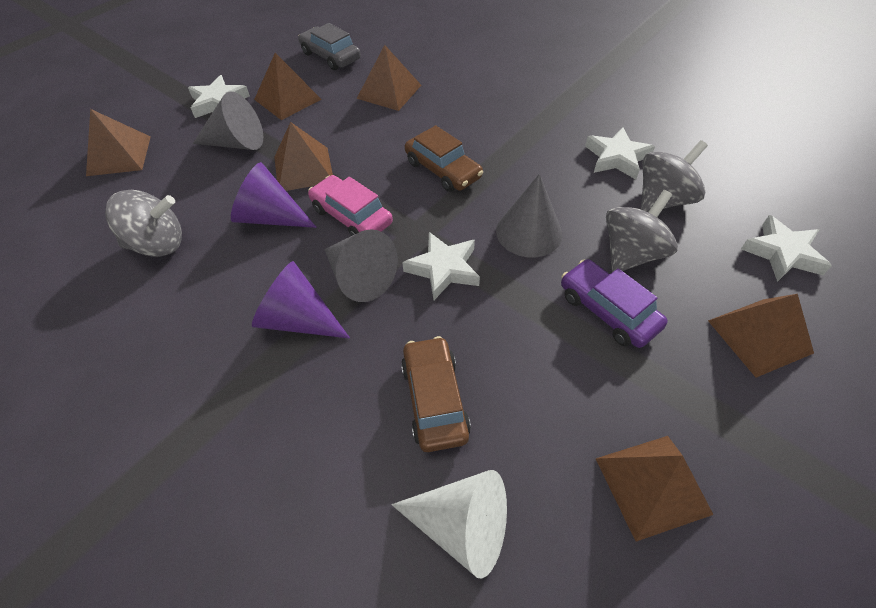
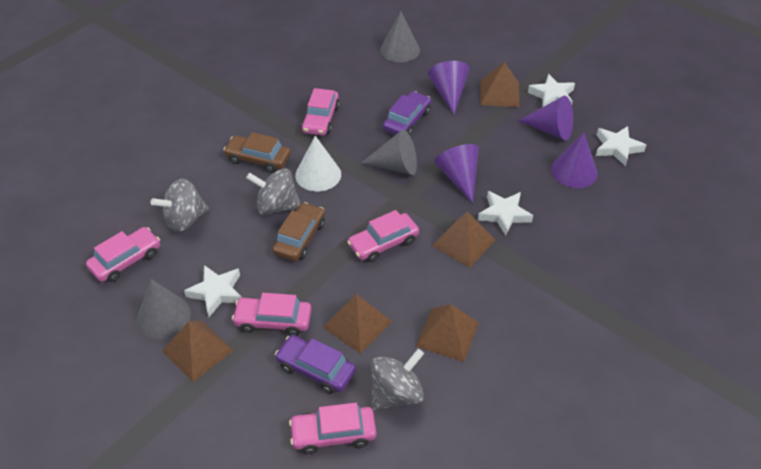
brown pyramid: [86,109,151,176] [254,53,322,120] [274,122,333,191] [356,45,421,111] [595,436,714,541] [708,294,814,377] = 6 -> [162,321,234,382] [323,294,392,354] [416,304,479,362] [432,211,495,268] [480,62,520,107] = 5
grey car: [298,23,361,70] = 1 -> none = 0
pink car: [308,175,393,236] = 1 -> [86,227,160,282] [232,293,312,336] [289,403,376,454] [301,88,340,136] [347,210,419,262] = 5
purple car: [561,259,668,348] = 1 -> [275,335,356,394] [383,91,431,135] = 2
purple cone: [231,162,317,228] [252,261,350,339] = 2 -> [428,61,470,115] [434,144,479,203] [518,96,573,141] [551,133,598,188] = 4

